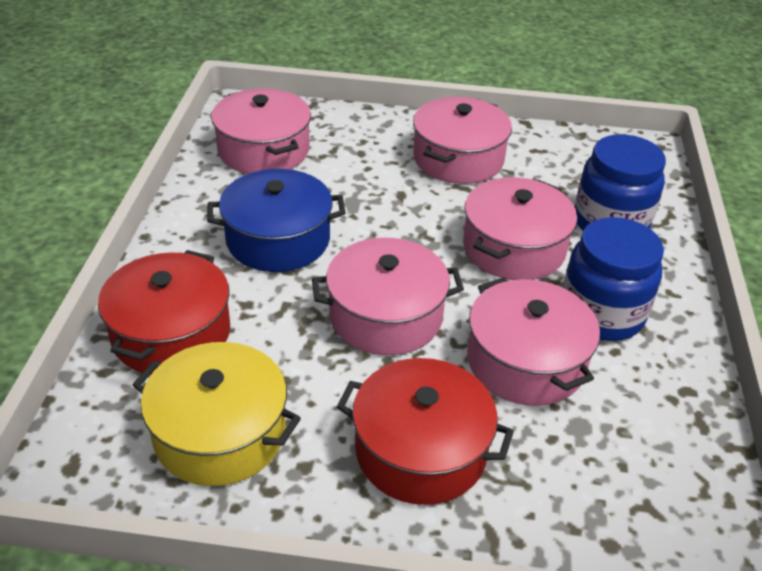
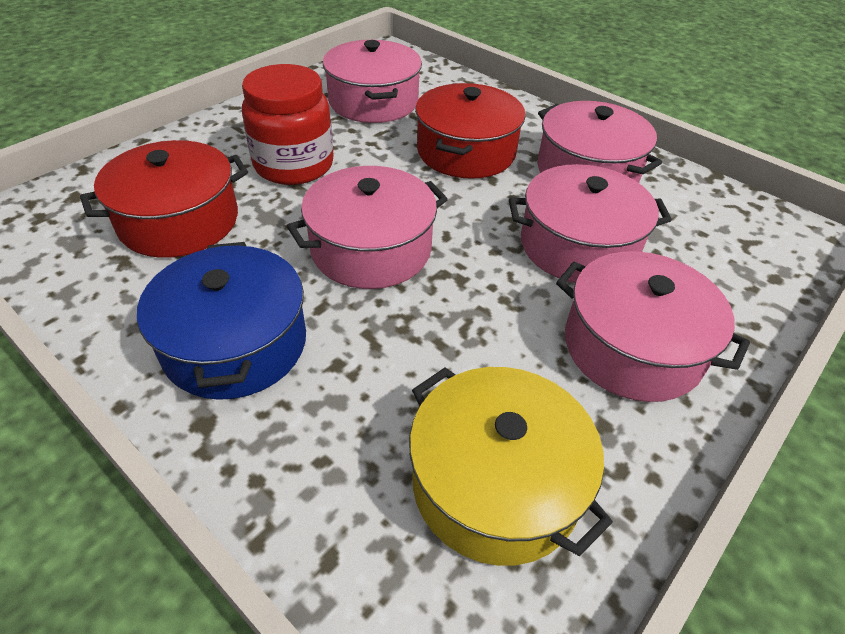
blue jar: [563,217,664,341] [575,134,666,230] = 2 -> none = 0
red jar: none = 0 -> [242,64,334,185] = 1

